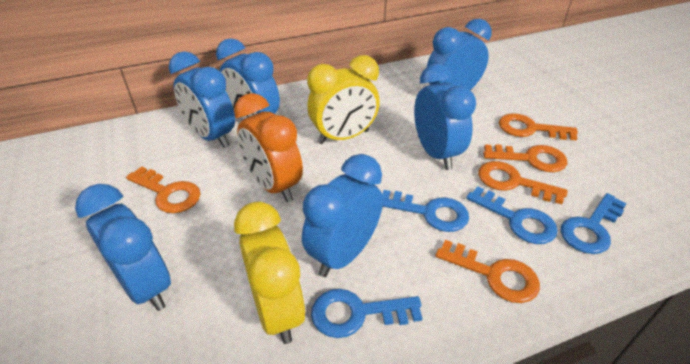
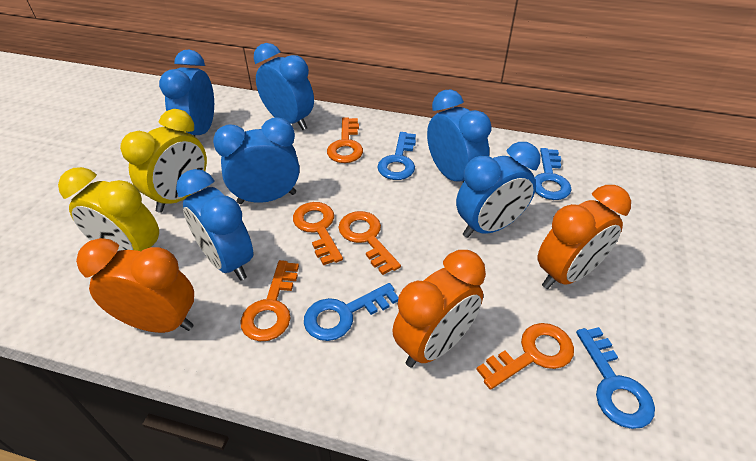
orange clock: [234,93,303,202] = 1 -> [76,238,194,333] [392,250,486,368] [538,185,631,289] = 3

